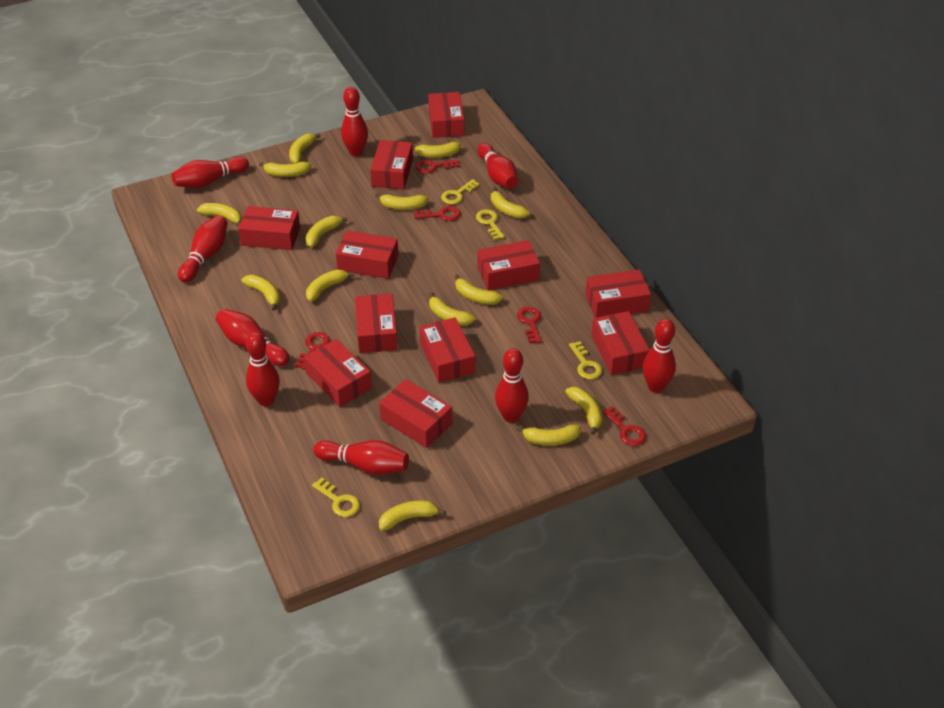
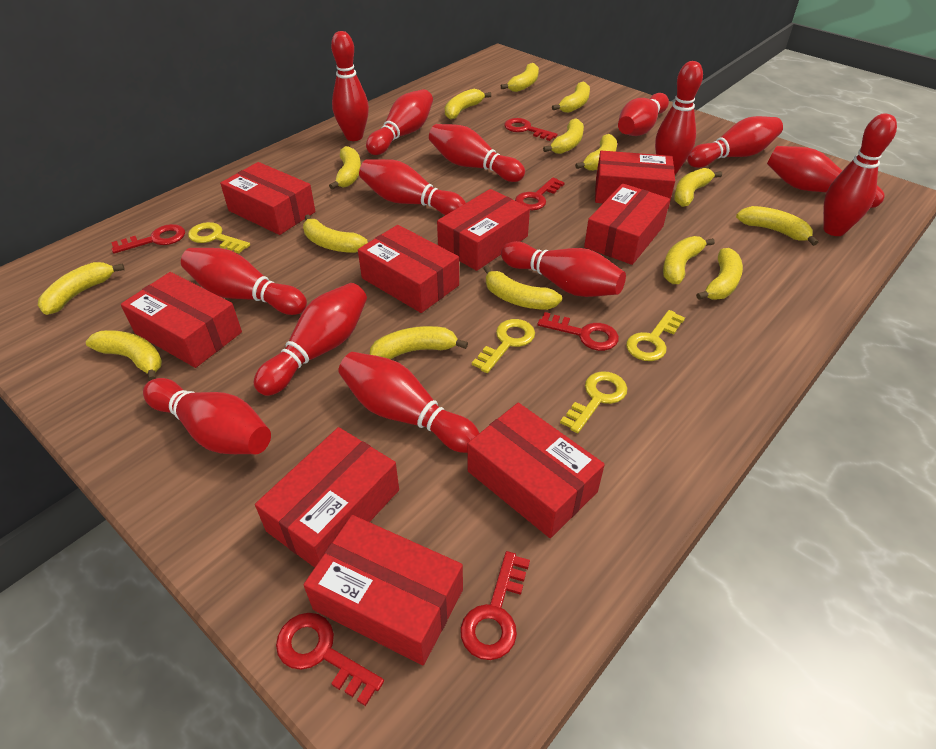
red bowling pin: [172,157,249,188] [178,215,228,282] [216,309,289,366] [246,332,280,406] [313,440,409,475] [341,87,368,157] [478,143,518,189] [495,348,529,423] [643,319,676,393] = 9 -> [143,378,271,454] [181,248,307,315] [253,283,367,396] [331,31,369,141] [338,352,479,453] [359,159,466,215] [366,89,433,155] [429,124,525,182] [501,241,626,297] [618,93,669,136] [655,61,703,175] [687,116,783,168] [767,146,885,208] [823,113,897,236] = 14
red box: [238,206,300,250] [304,339,372,407] [336,231,399,279] [355,294,398,353] [370,140,413,190] [379,379,452,448] [419,317,475,383] [428,92,464,138] [477,240,540,290] [586,269,651,318] [591,311,650,375] = 11 -> [121,272,242,368] [220,162,316,235] [255,427,399,568] [304,515,463,665] [358,225,459,313] [437,189,530,271] [468,403,605,538] [584,183,670,265] [595,151,675,208] = 9
red key: [295,332,330,370] [414,206,461,221] [415,159,460,174] [517,306,541,343] [602,406,646,446] = 5 -> [111,224,185,253] [276,613,384,706] [460,551,530,660] [504,118,557,141] [515,177,565,210] [538,312,619,351] = 6
yellow banana: [197,203,242,225] [242,275,280,311] [259,162,311,177] [289,133,321,163] [305,216,348,247] [306,269,354,302] [375,193,429,210] [379,500,446,531] [412,142,461,158] [429,292,475,326] [454,274,503,305] [491,187,530,218] [516,424,581,446] [565,387,603,435] = 14 -> [38,262,125,315] [86,330,162,381] [303,214,368,253] [329,146,361,190] [370,326,468,359] [445,89,491,120] [483,265,562,310] [501,63,539,92] [543,118,584,154] [552,82,590,113] [575,134,617,171] [663,236,715,284] [674,168,722,207] [696,248,743,300] [736,206,818,246] = 15

